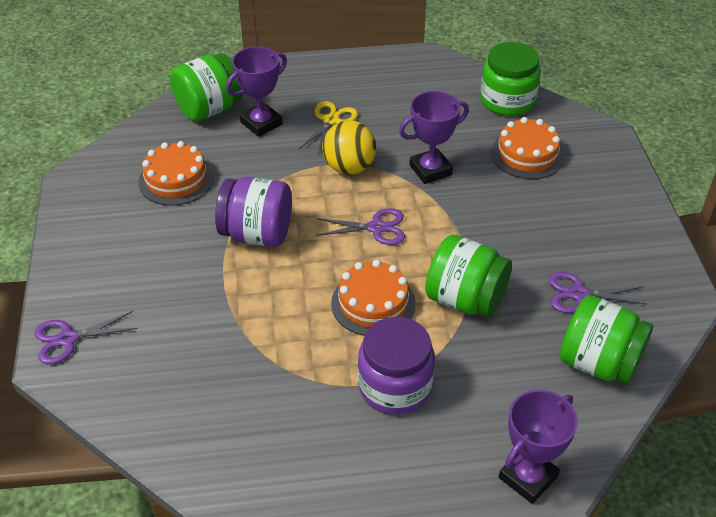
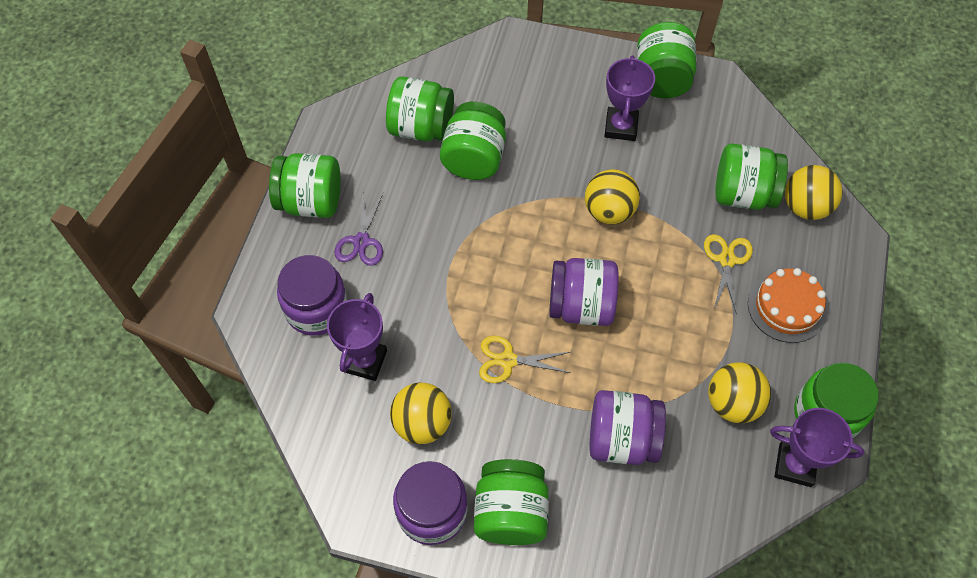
green jar: [170,53,243,122] [425,235,512,317] [480,42,541,116] [560,295,653,385] = 4 -> [269,153,340,218] [386,76,454,141] [440,101,506,180] [474,459,549,545] [637,22,697,98] [715,144,788,210] [794,362,879,438] = 7
orange cake: [139,141,214,206] [331,260,416,336] [491,117,564,179] = 3 -> [748,268,827,343] = 1
purple jar: [215,177,292,247] [358,317,435,415] = 2 -> [277,255,348,336] [393,461,468,545] [549,258,619,326] [590,390,666,465] = 4
purple scissors: [34,311,138,364] [316,208,405,245] [549,272,647,313] = 3 -> [334,193,383,266] = 1
yellow ball: [322,120,376,175] = 1 -> [390,382,452,444] [585,169,640,225] [708,362,771,423] [785,165,843,220] = 4
yellow scissors: [299,101,358,154] = 1 -> [479,336,571,383] [704,234,753,314] = 2

